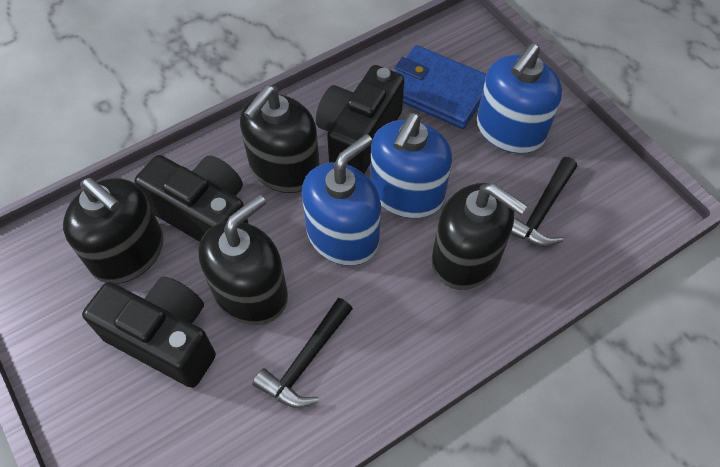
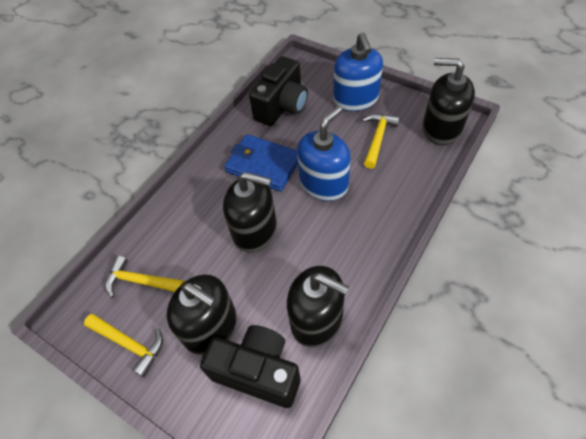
black camera: [82,276,216,388] [134,155,249,242] [316,65,404,173] = 3 -> [200,325,301,408] [249,56,308,126] = 2
black hammer: [253,298,353,408] [511,157,577,247] = 2 -> none = 0
blue soap dispenser: [302,134,381,266] [370,113,452,218] [477,43,562,154] = 3 -> [297,106,351,201] [333,32,383,111] = 2
yellow hammer: none = 0 -> [84,314,163,377] [105,255,185,298] [362,113,400,169] = 3

